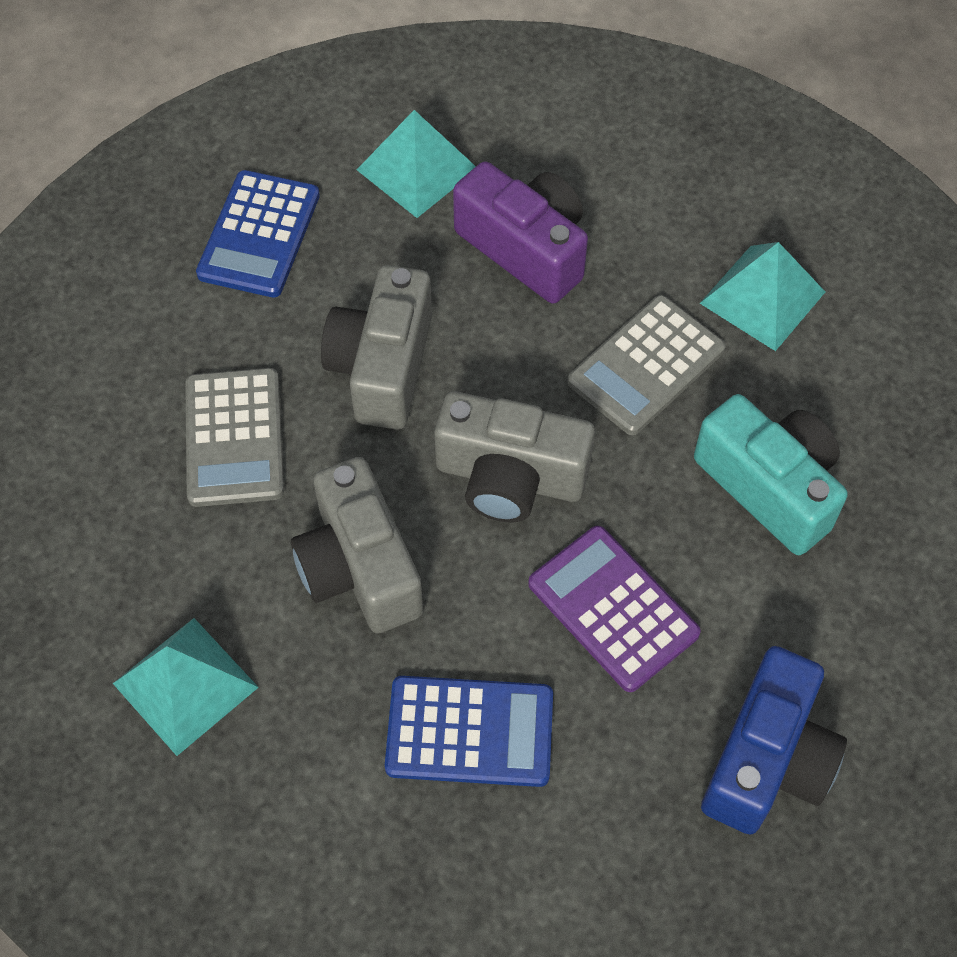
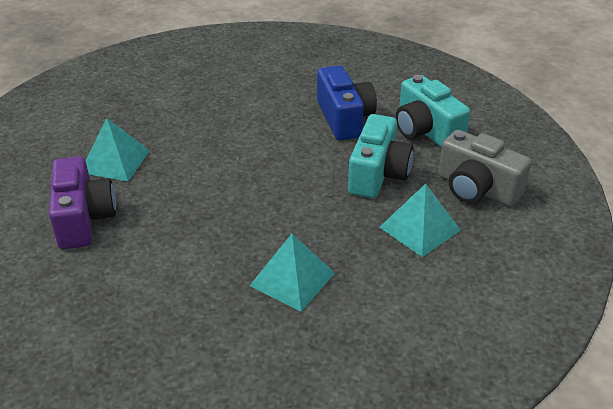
blue calculator: [196,170,320,297] [385,676,553,787] = 2 -> none = 0
grey calculator: [185,368,284,507] [568,295,726,435] = 2 -> none = 0
grey camera: [291,457,423,633] [321,265,432,430] [434,391,595,523] = 3 -> [438,130,532,207] = 1
purple calculator: [528,526,701,692] = 1 -> none = 0
turquoise camera: [694,394,848,555] = 1 -> [348,114,413,198] [396,75,470,148] = 2

